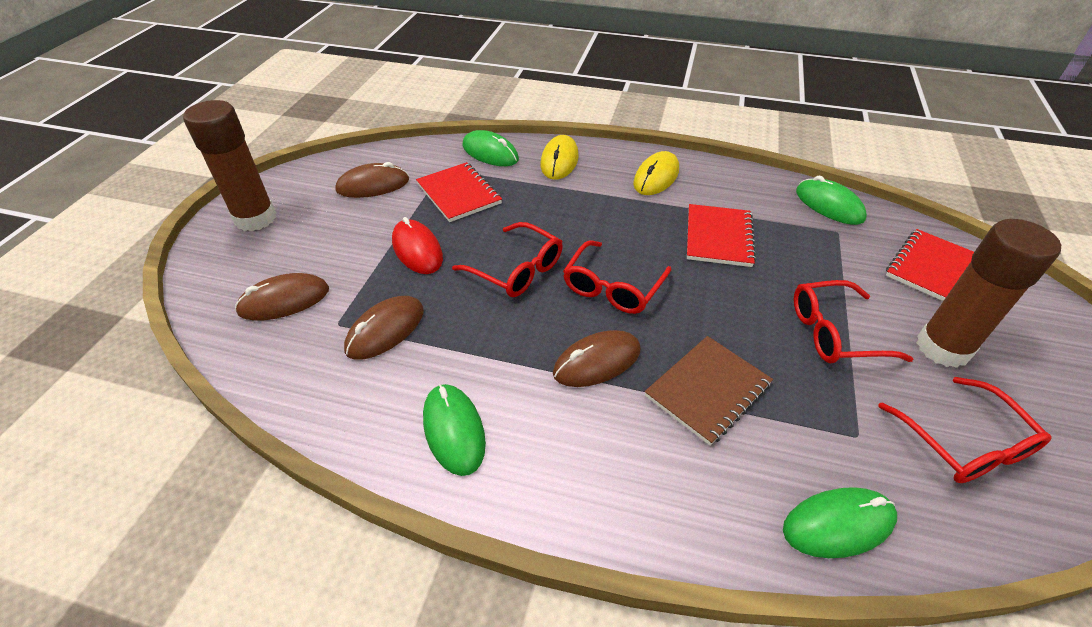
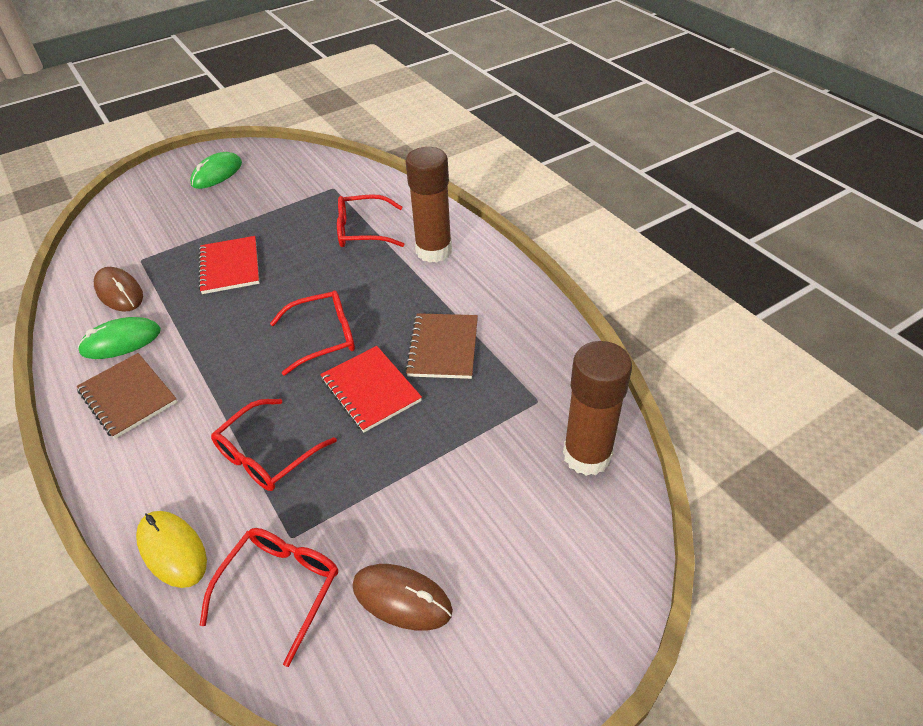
brown mouse: [235,273,329,321] [335,162,409,198] [344,296,424,360] [553,330,641,387] = 4 -> [94,267,143,312] [353,564,453,631] = 2
brown notebook: [645,336,773,446] = 1 -> [77,353,177,439] [405,313,478,379] = 2
green mouse: [423,384,486,476] [462,130,519,166] [783,487,897,558] [796,176,867,225] = 4 -> [78,317,161,359] [190,152,242,189] = 2
red mouse: [392,217,443,274] = 1 -> none = 0
red notebook: [416,162,502,222] [687,204,756,267] [886,229,974,301] = 3 -> [198,236,259,294] [320,346,422,432] = 2
yellow mouse: [541,135,579,180] [633,151,679,195] = 2 -> [136,511,207,588] = 1

